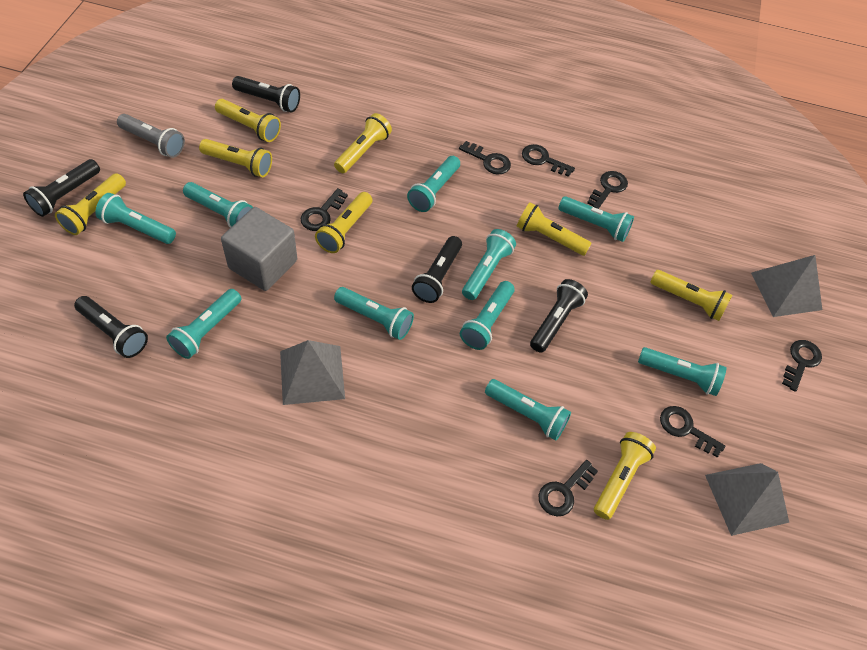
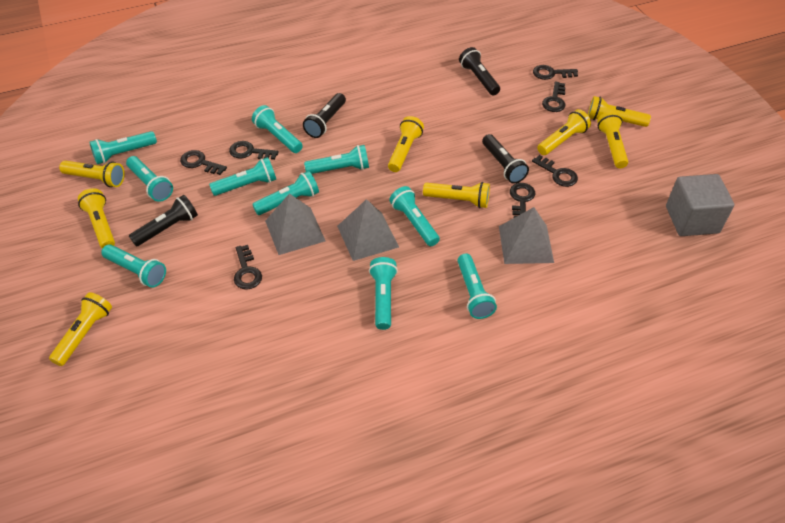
black flashlight: [23,159,100,217] [74,296,148,358] [232,76,300,113] [412,236,462,303] [530,279,588,353] = 5 -> [129,195,198,246] [303,93,346,138] [459,47,500,95] [482,134,529,184] = 4
grey flashlight: [117,114,185,158] = 1 -> none = 0

